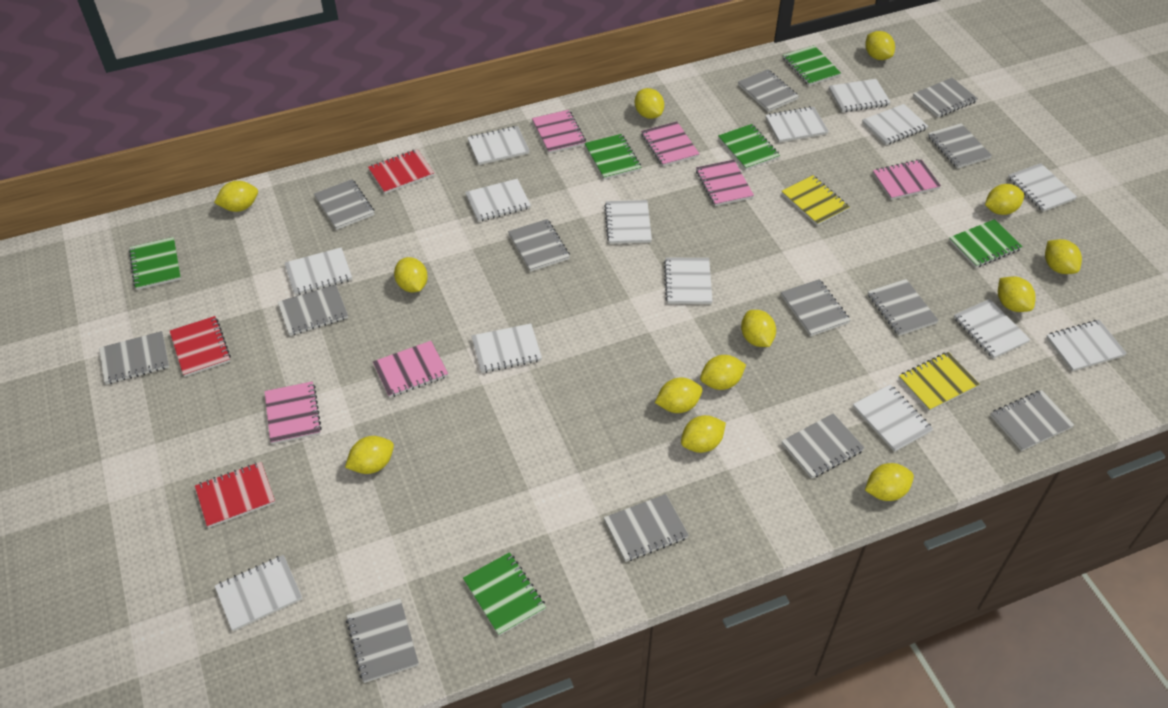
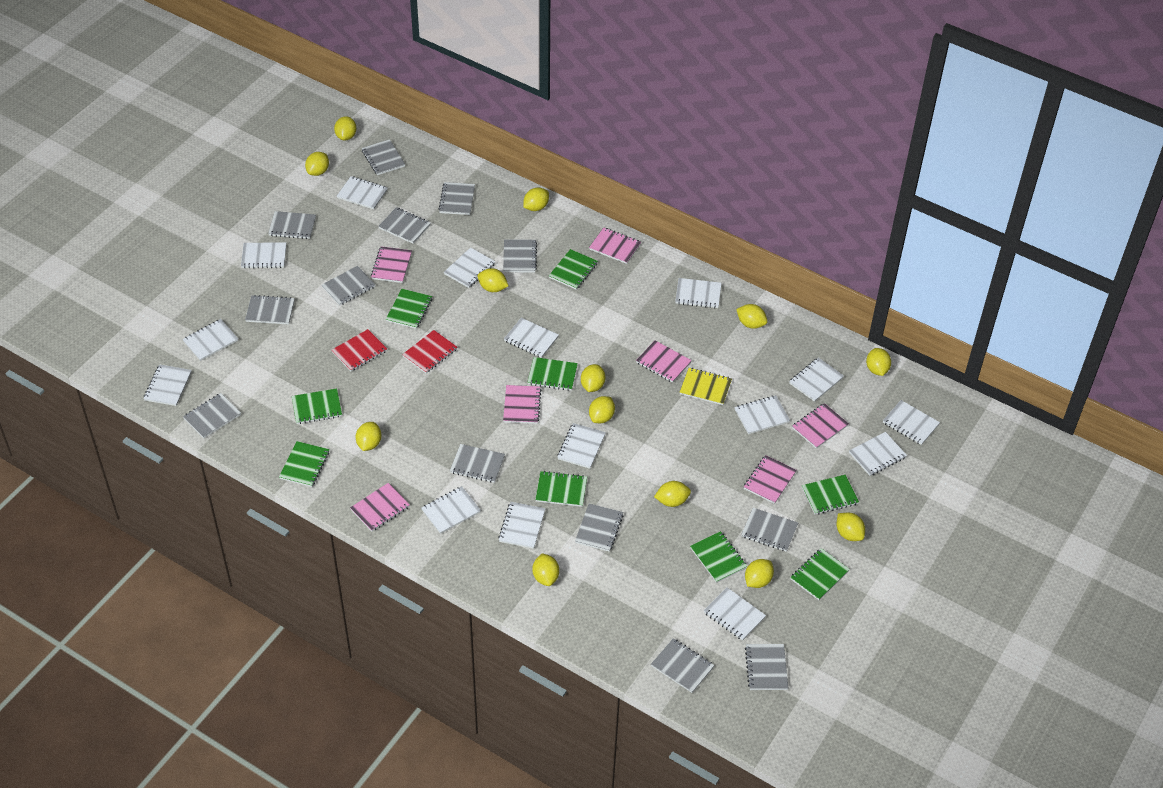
green notebook: [129,237,181,290] [463,552,546,636] [584,134,641,179] [718,124,780,170] [783,45,841,86] [949,219,1023,268] = 6 -> [279,441,329,487] [292,388,342,424] [386,289,432,329] [527,357,578,391] [535,471,587,507] [549,249,598,290] [690,531,747,583] [790,548,850,600] [802,475,859,515] = 9
pink notebook: [264,381,322,444] [373,341,448,398] [532,110,586,153] [641,121,699,166] [696,160,754,206] [873,159,941,200] = 6 -> [350,483,410,531] [371,246,412,283] [503,385,541,424] [589,228,641,264] [636,340,692,383] [744,455,797,504] [792,403,849,449] = 7
red notebook: [170,316,231,377] [195,462,275,528] [368,149,434,194] = 3 -> [332,329,387,371] [402,330,457,373] = 2
white notebook: [215,555,302,631] [285,247,352,295] [465,179,531,222] [467,126,530,165] [471,324,542,373] [604,200,652,244] [664,257,713,304] [765,106,829,143] [829,79,891,112] [853,384,933,452] [862,104,928,145] [954,299,1030,359] [1008,163,1077,212] [1046,320,1127,371] = 14 -> [143,364,192,406] [182,319,238,361] [241,242,286,269] [337,176,388,209] [421,486,481,534] [444,247,496,288] [498,502,545,549] [504,318,559,358] [557,423,606,469] [675,278,722,308] [704,587,766,641] [734,395,790,434] [789,358,844,402] [849,432,907,476] [883,400,940,445] = 15
yellow notebook: [782,175,849,226] [899,352,980,411] = 2 -> [680,368,732,405] = 1

